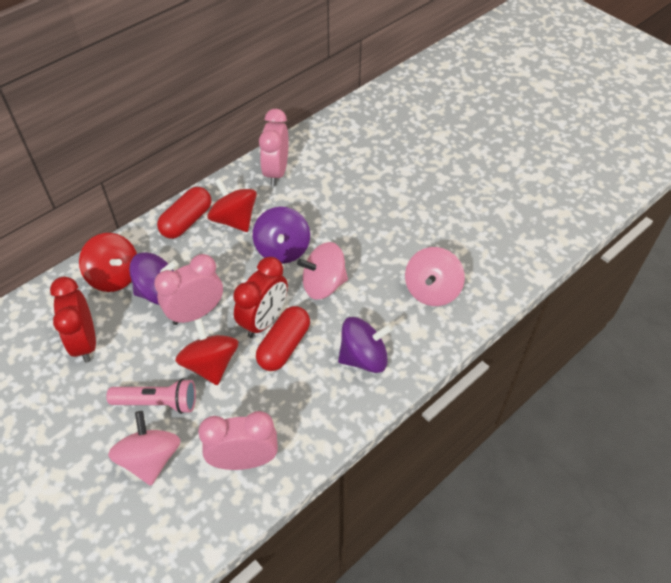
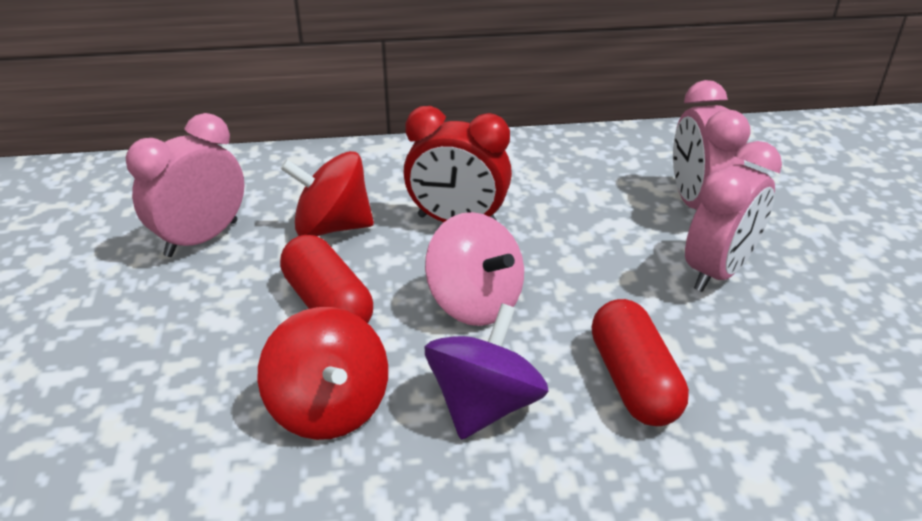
pink flashlight: [106,379,196,414] = 1 -> none = 0
pink spinning top: [108,411,180,486] [297,242,348,300] [405,247,465,306] = 3 -> [425,212,524,326] = 1
purple spinning top: [129,252,178,305] [253,207,310,264] [338,317,393,373] = 3 -> [425,303,549,440] = 1
red clock: [50,277,96,363] [233,257,288,338] = 2 -> [403,106,512,222] = 1
red spinning top: [79,233,137,292] [175,318,239,385] [207,178,257,232] = 3 -> [257,307,388,440] [280,151,374,236] = 2

